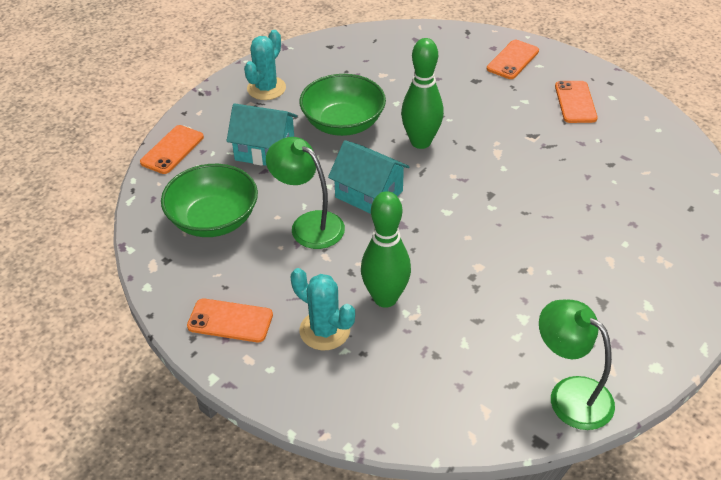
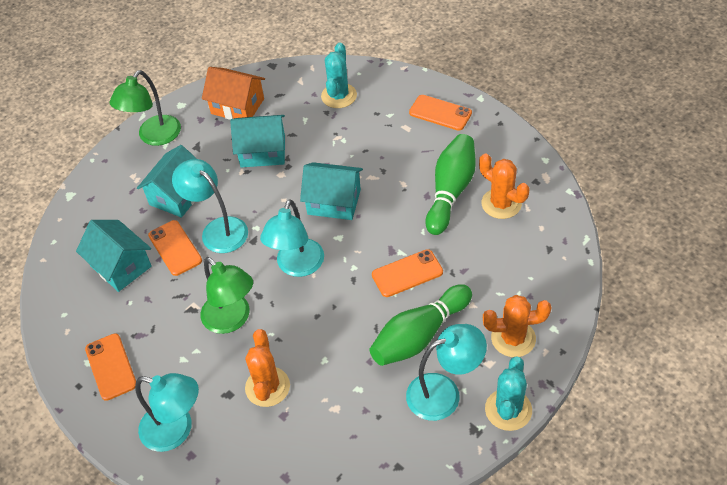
green bowl: [161,164,258,237] [299,74,386,136] = 2 -> none = 0
orange cactus: none = 0 -> [245,329,290,407] [479,153,529,219] [483,295,551,357] = 3
orange house: none = 0 -> [202,67,265,120] = 1
turquoise house: [227,103,297,166] [328,140,410,214] = 2 -> [76,220,152,292] [137,145,197,218] [230,115,285,167] [300,162,363,220] = 4
turquoise lamp: none = 0 -> [135,373,199,452] [172,159,248,253] [260,199,324,277] [406,324,487,421] = 4

